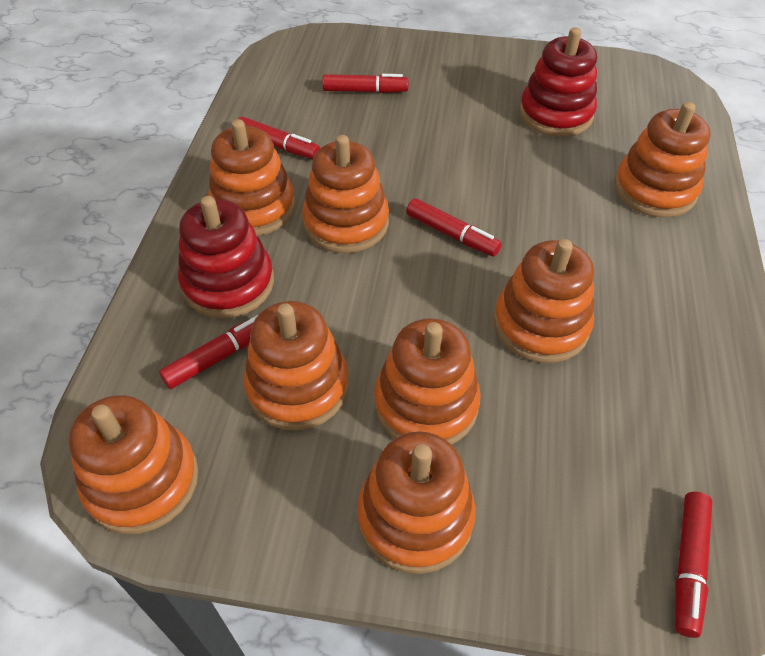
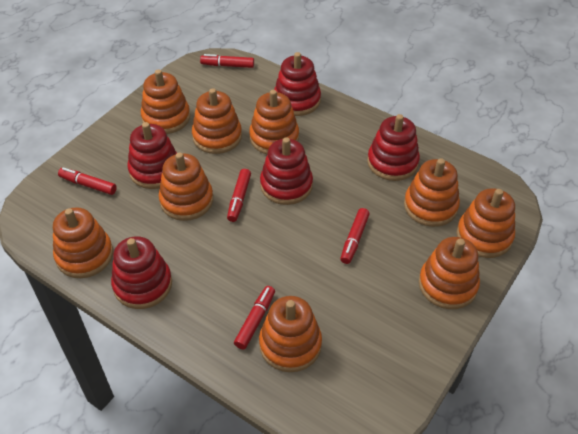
orange stacking toy: [69,395,199,534] [208,119,295,236] [243,301,349,431] [302,135,389,253] [357,431,476,574] [374,318,481,445] [493,239,594,363] [614,102,710,218] = 8 -> [53,207,113,278] [141,69,190,134] [159,153,213,221] [192,88,242,154] [249,90,299,154] [259,296,322,372] [404,158,460,227] [419,237,480,309] [456,188,515,258] = 9
red stacking toy: [178,196,274,318] [519,27,597,137] = 2 -> [111,236,172,309] [127,122,177,189] [260,137,313,205] [274,52,321,116] [367,114,420,181] = 5

